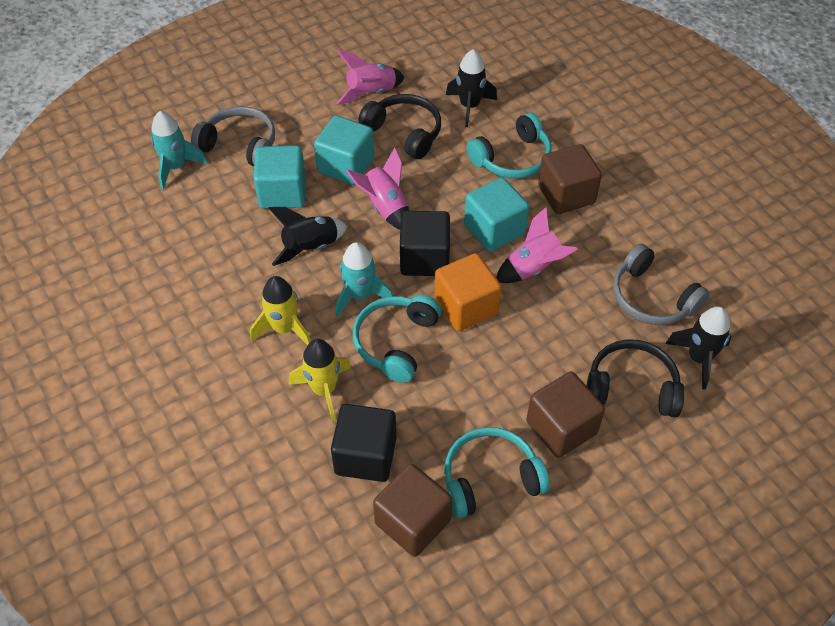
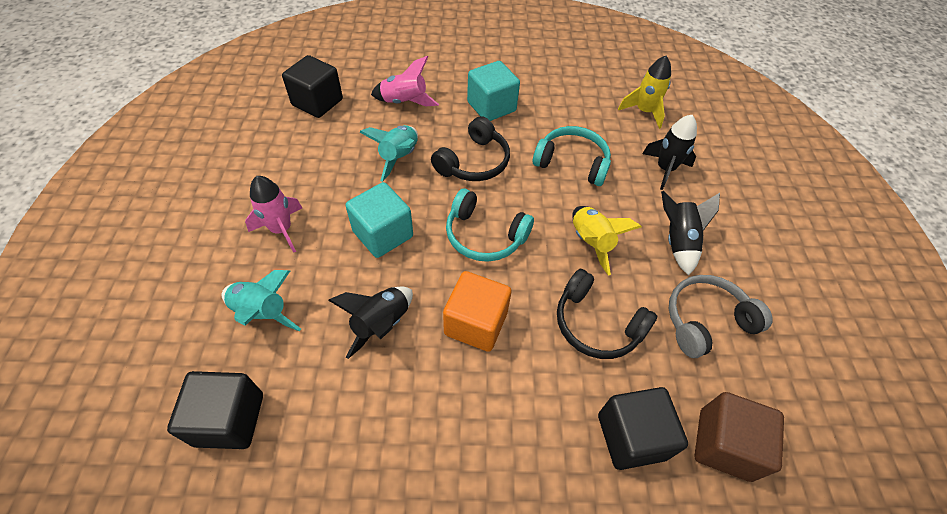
black cube: [331,404,396,482] [400,211,450,276] = 2 -> [167,371,263,449] [282,55,343,118] [598,387,688,470] = 3
brown cube: [373,464,453,557] [526,371,605,458] [538,144,602,214] = 3 -> [694,392,784,482] = 1
grey headphones: [191,106,275,166] [613,244,709,325] = 2 -> [669,275,773,358] = 1
pink rocket: [337,50,405,105] [346,148,409,230] [496,207,578,283] = 3 -> [245,176,302,253] [371,56,439,107] = 2
turquoise cube: [253,145,306,209] [314,115,374,185] [464,177,529,252] = 3 -> [346,182,413,258] [467,61,520,121] = 2
turquoise headphones: [353,295,442,383] [444,427,550,518] [467,112,551,179] = 3 -> [446,189,534,262] [533,126,611,186] = 2

